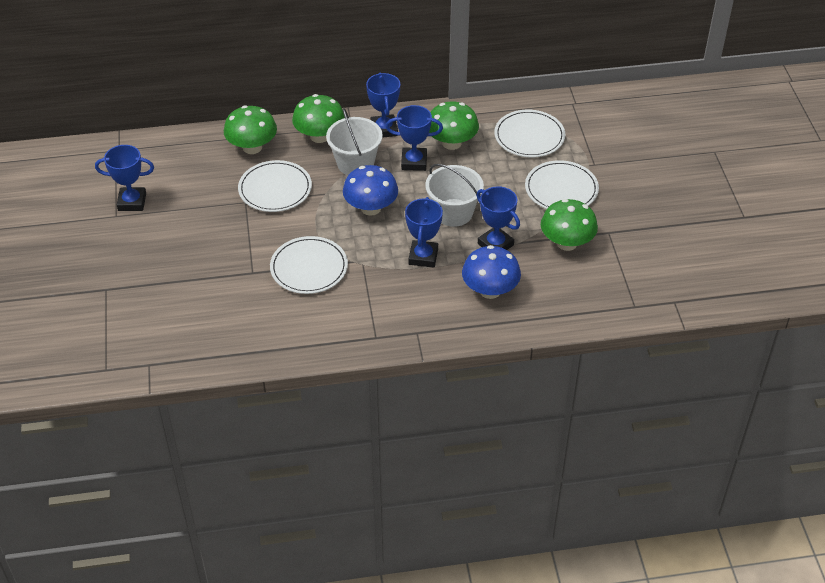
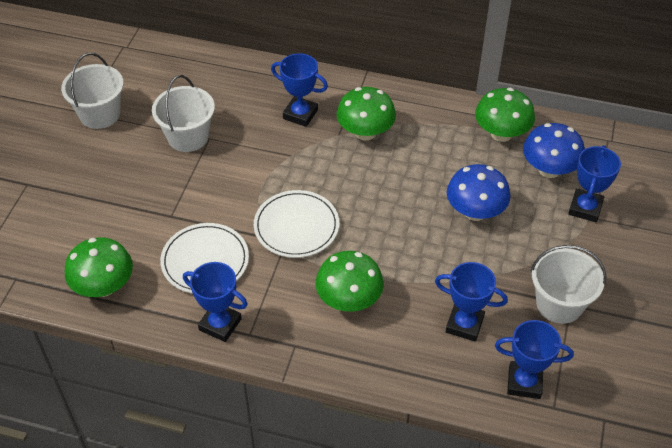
white bucket: [326,108,383,175] [425,164,484,227] = 2 -> [61,53,124,129] [152,75,215,152] [531,245,606,324] = 3
white plate: [238,160,312,212] [270,236,348,294] [494,110,565,157] [525,160,599,209] = 4 -> [160,223,249,294] [254,190,339,258] = 2

